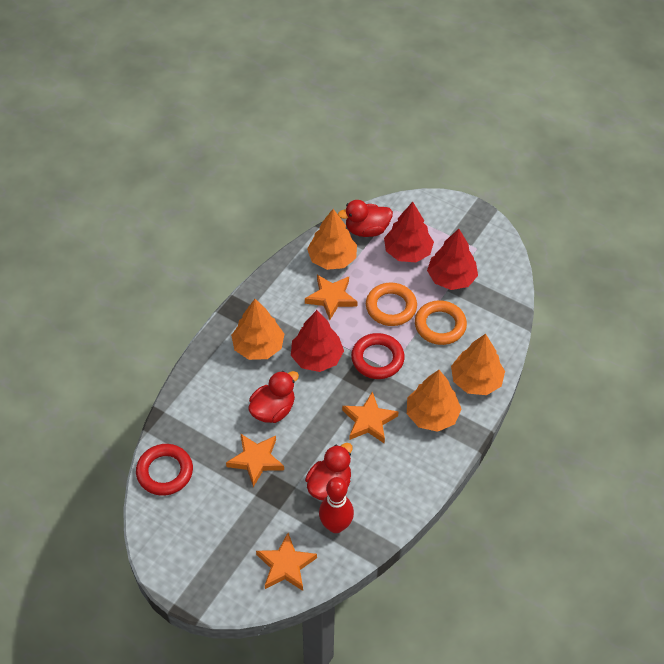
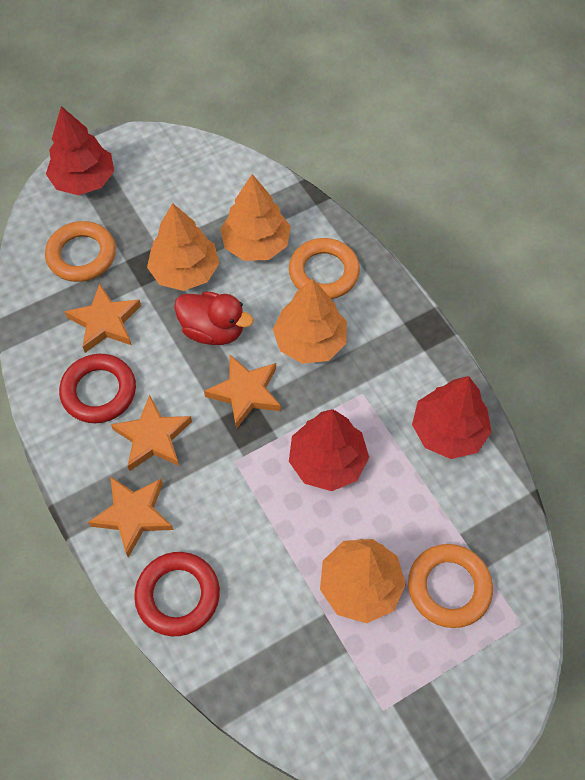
orange ring: [366,282,417,326] [415,300,467,345] = 2 -> [45,221,116,282] [289,238,360,299] [408,544,493,628] = 3
red bowling pin: [319,477,354,533] = 1 -> none = 0
red duck: [248,371,299,423] [305,443,353,500] [338,200,393,237] = 3 -> [174,291,253,345] = 1

